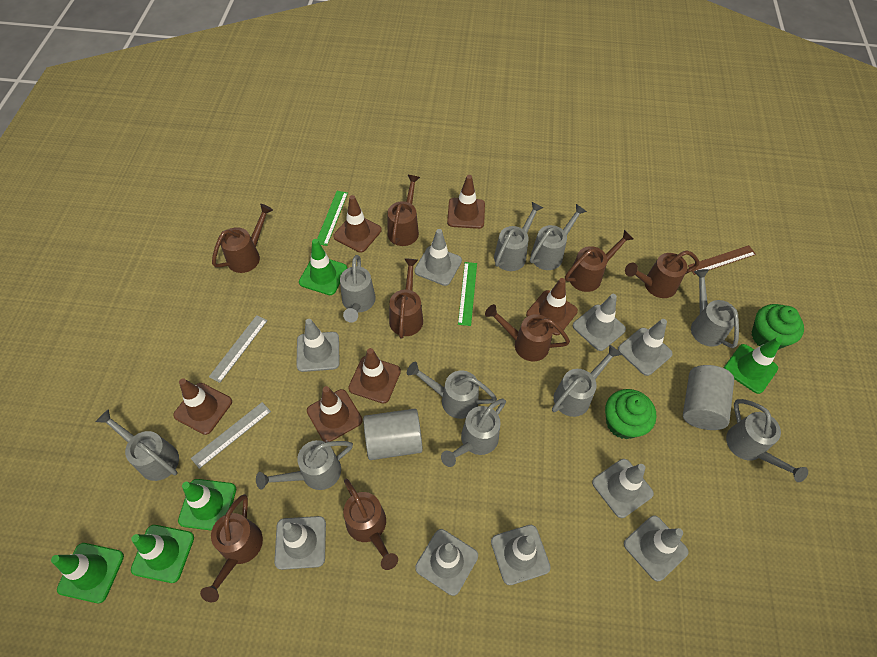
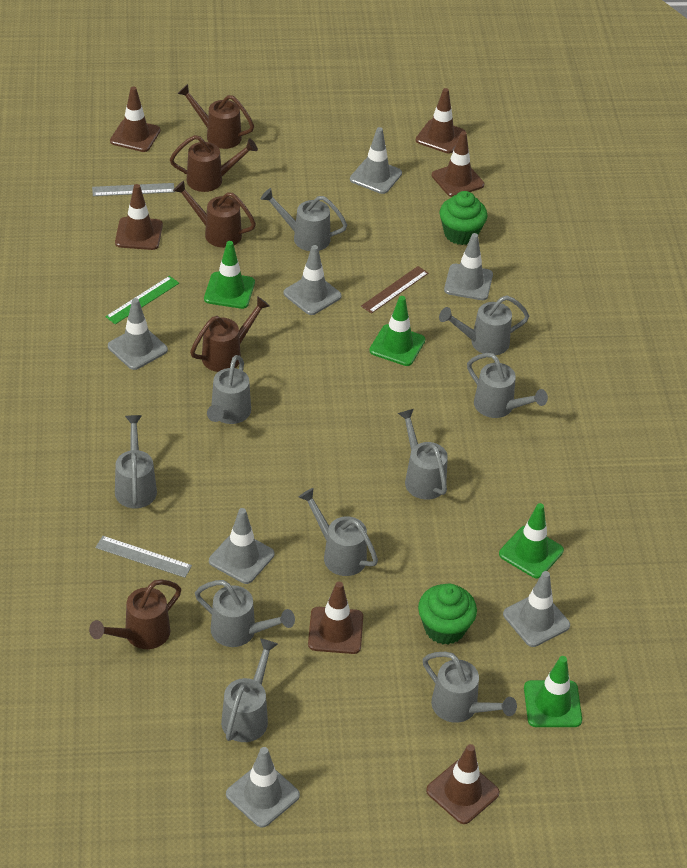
brown watering can: [200,494,263,602] [212,204,273,273] [343,479,398,570] [387,174,420,246] [389,258,423,339] [485,304,570,361] [565,230,634,292] [625,250,699,298] = 8 -> [89,579,181,649] [170,135,258,192] [173,181,256,248] [177,84,254,149] [190,296,270,372] = 5
green ruler: [317,191,348,246] [458,262,477,326] = 2 -> [105,276,179,324] = 1
green traffic cone: [51,543,124,603] [131,525,194,583] [178,479,236,531] [299,239,347,295] [724,337,782,394] = 5 -> [204,241,255,309] [369,296,425,366] [499,503,564,579] [524,656,582,727] = 4
grey cylinder: [363,409,423,460] [683,365,734,430] = 2 -> none = 0
grey traffic cone: [274,516,326,570] [296,319,340,372] [414,229,462,286] [415,529,478,596] [491,525,551,585] [573,294,626,351] [592,459,654,518] [618,319,673,376] [624,516,689,581] = 9 -> [108,298,168,370] [209,508,275,584] [226,747,300,828] [283,245,342,315] [350,127,402,194] [444,233,493,300] [503,571,570,647] = 7

